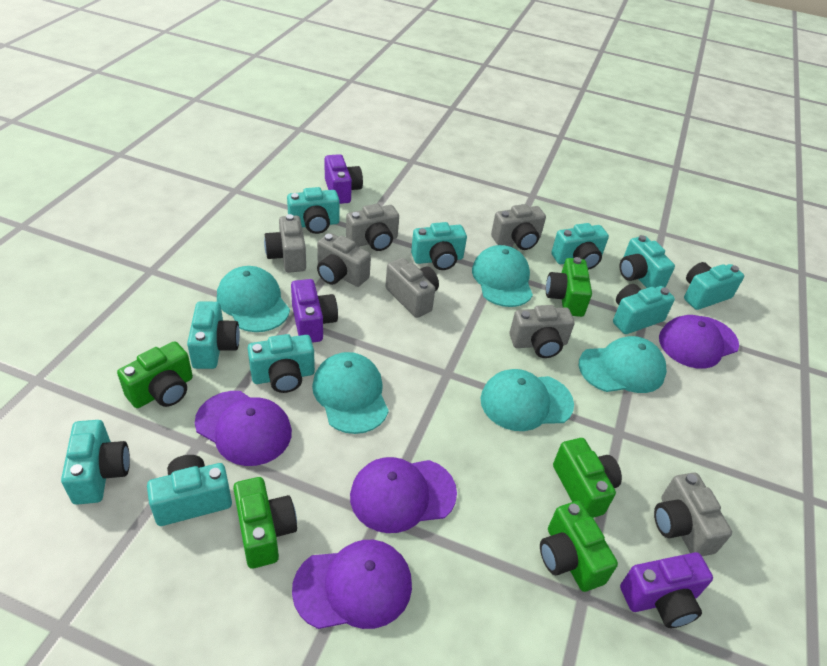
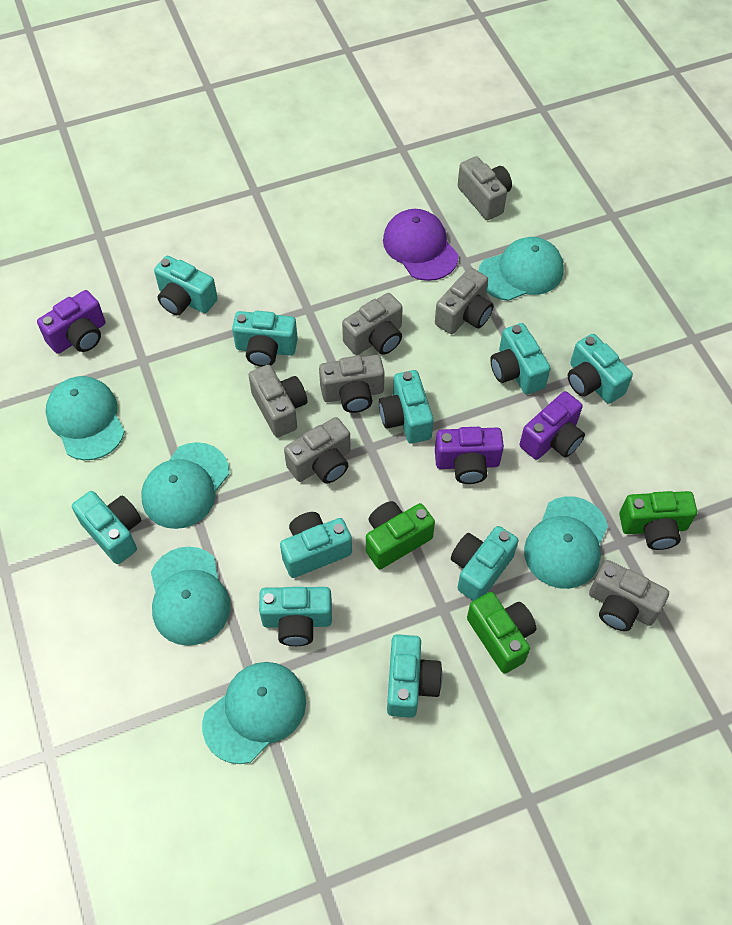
green camera: [117,341,193,408] [233,477,297,569] [540,501,618,592] [546,257,592,317] [553,438,622,518] = 5 -> [366,501,435,569] [467,592,536,673] [619,491,697,550] = 3
purple cap: [195,391,292,466] [292,540,412,629] [350,457,457,533] [659,315,739,369] = 4 -> [383,209,459,281] = 1
turquoise cap: [217,266,290,332] [312,352,389,434] [472,245,533,307] [481,369,574,431] [579,336,667,393] = 5 -> [46,376,125,460] [141,442,229,529] [151,547,230,646] [202,662,306,764] [478,237,564,301] [524,496,608,589] = 6

